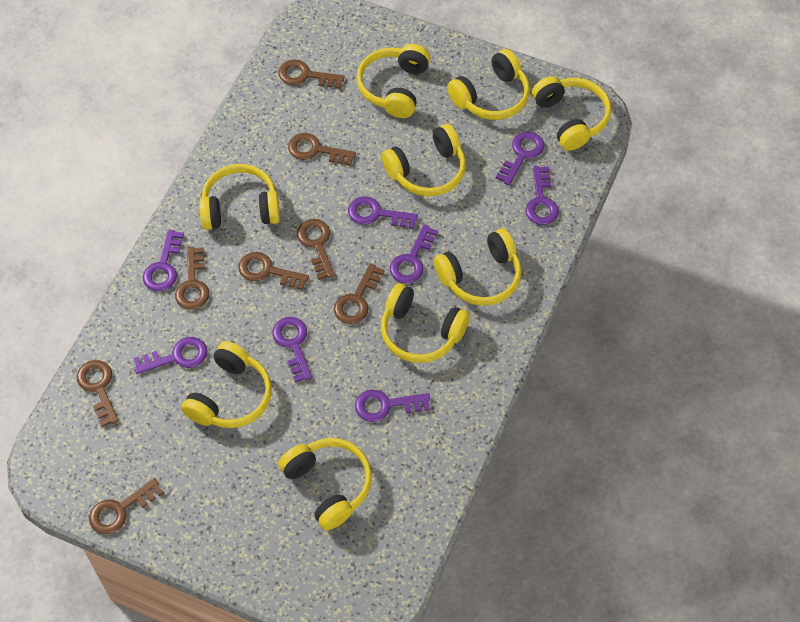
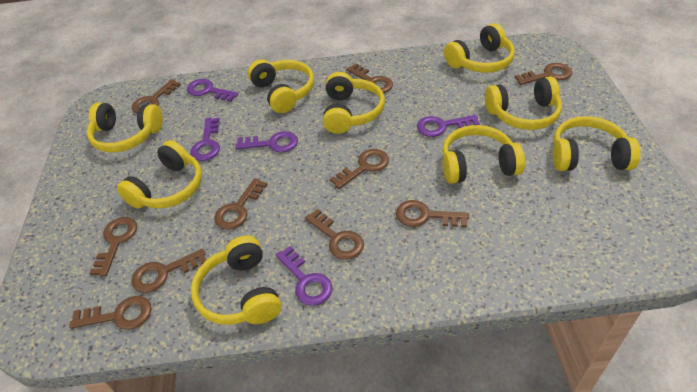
brown key: [77,360,119,427] [89,478,164,534] [175,247,209,310] [238,252,309,290] [278,59,345,89] [288,133,356,166] [297,219,335,280] [334,263,385,324] = 8 -> [69,296,152,330] [89,217,137,276] [131,249,206,293] [132,79,181,114] [214,178,267,230] [305,209,364,260] [330,149,389,189] [346,63,393,93] [396,200,469,228] [515,63,572,85] = 10
purple key: [133,337,208,374] [143,230,184,291] [272,317,312,383] [348,196,418,229] [355,390,430,422] [390,224,438,283] [496,131,544,185] [525,166,559,225] = 8 -> [187,79,238,102] [190,118,220,161] [235,131,298,152] [276,246,332,306] [417,115,480,137] = 5

